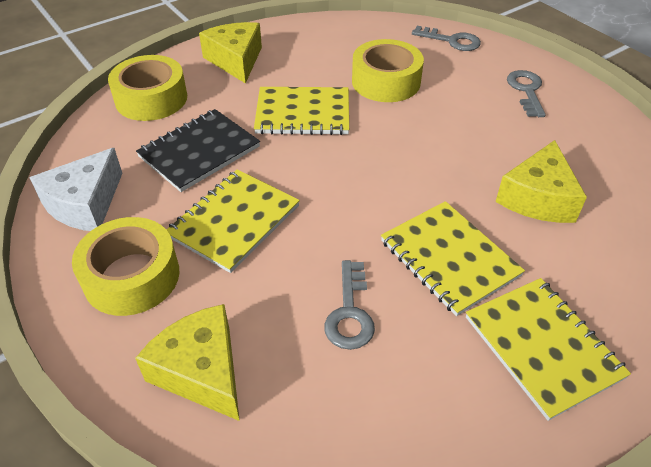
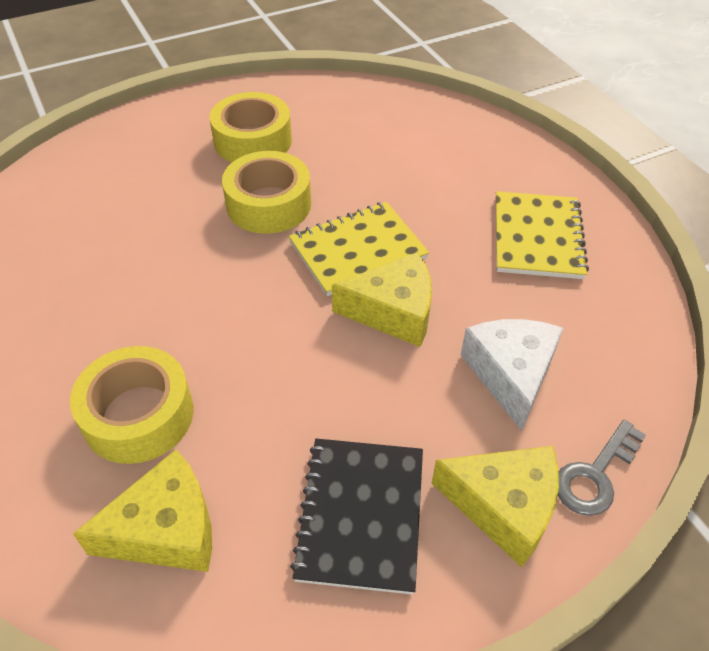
grey key: [324,260,375,350] [412,26,481,51] [507,70,546,117] = 3 -> [558,420,646,516] = 1
yellow notebook: [166,169,300,273] [254,87,349,135] [381,201,525,316] [466,278,631,421] = 4 -> [289,202,429,296] [496,191,589,279] = 2

